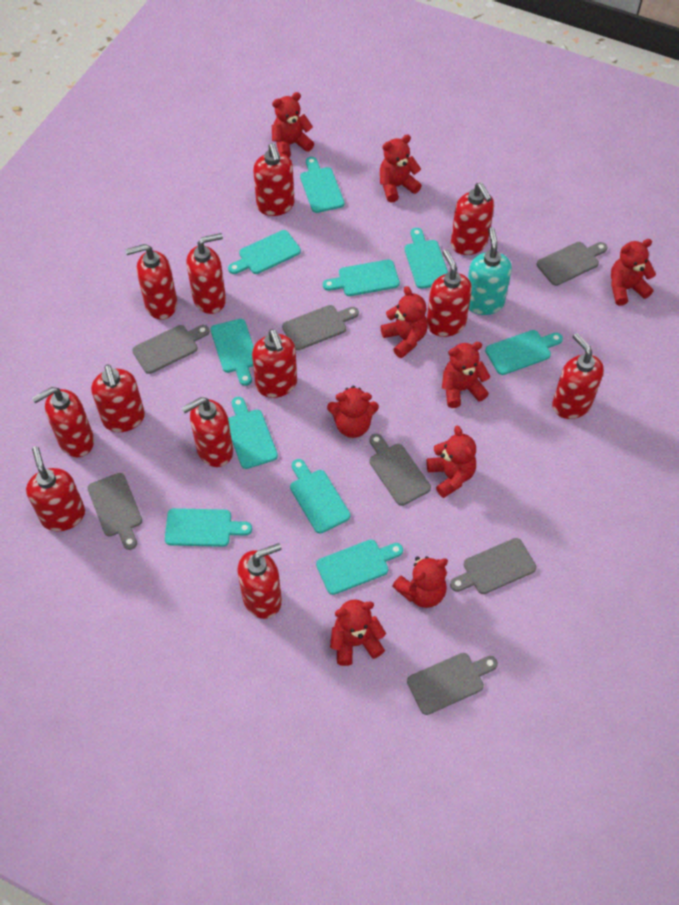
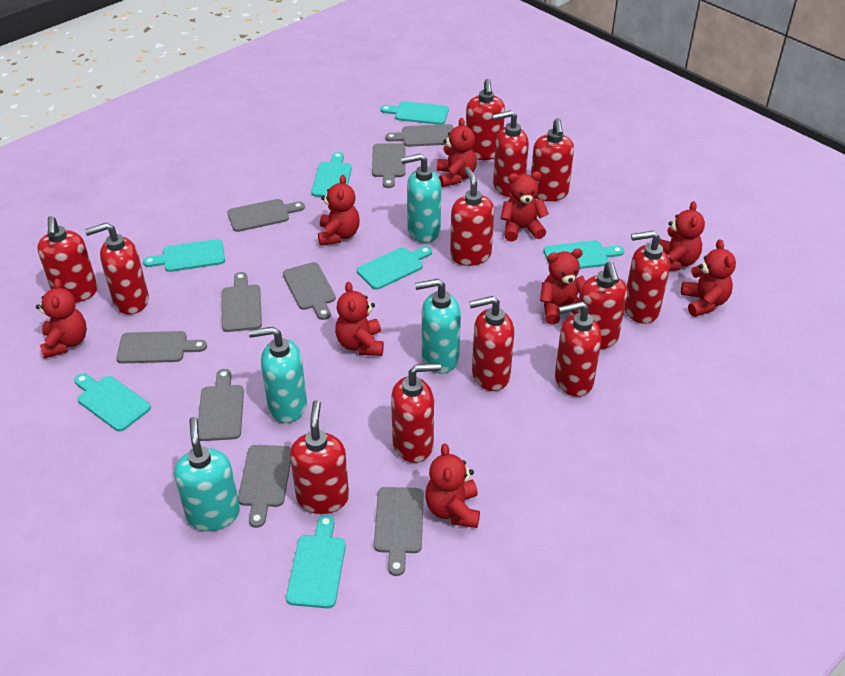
grey cutting board: [87,473,142,550] [132,325,210,374] [282,305,359,350] [369,434,431,506] [407,653,498,715] [450,538,536,594] [537,242,607,286] = 7 -> [116,331,207,363] [198,369,244,441] [222,272,262,332] [227,199,305,232] [238,445,291,528] [283,262,336,320] [372,143,406,188] [374,487,424,576] [385,124,454,147] = 9
turquoise cutting board: [165,508,252,547] [211,319,254,386] [228,230,301,274] [228,397,278,469] [290,459,350,533] [300,157,344,213] [316,540,403,595] [323,259,400,296] [404,228,448,289] [485,330,563,375] = 10 -> [74,373,151,431] [143,239,225,272] [286,515,346,608] [311,152,352,197] [357,246,432,290] [381,101,449,125] [543,240,624,269] = 7
turquoise soap dispenser: [468,227,512,315] = 1 -> [174,417,240,531] [249,327,307,423] [401,154,441,243] [415,279,461,373] = 4

